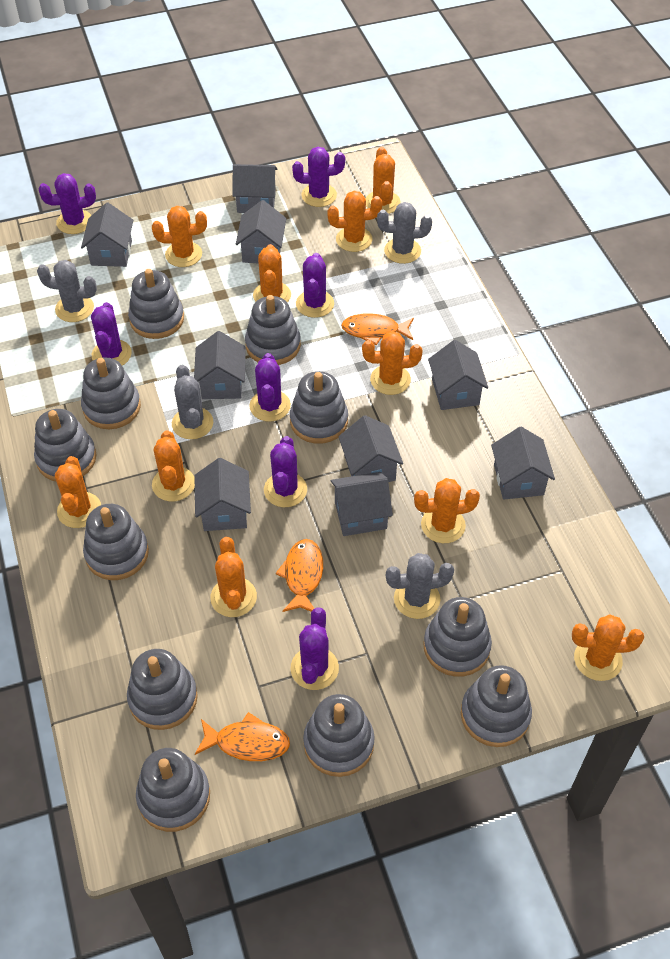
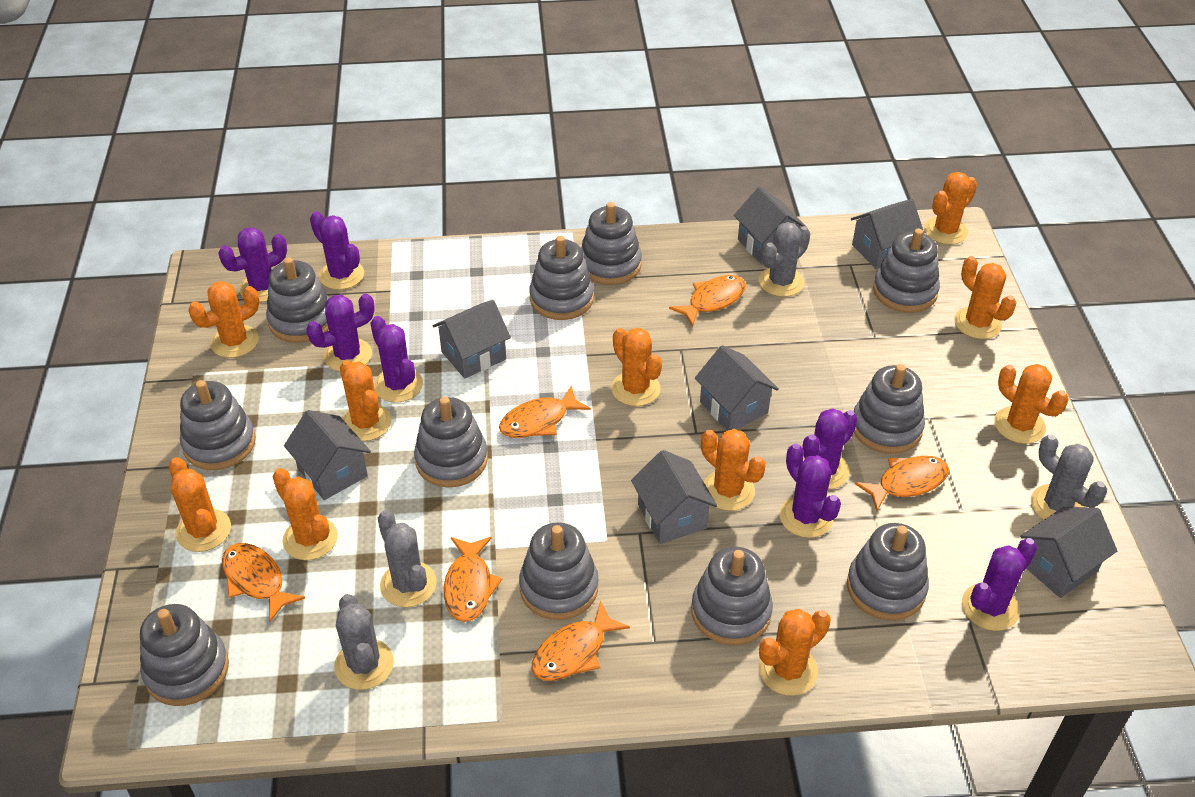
grey house: [81,203,133,267] [194,331,246,399] [194,458,251,531] [232,164,277,213] [236,200,286,264] [331,472,393,536] [338,415,403,482] [428,340,488,410] [491,427,555,500] = 9 -> [284,410,371,500] [433,300,511,379] [631,450,717,544] [695,345,779,430] [734,187,807,264] [851,199,924,270] [1020,507,1117,598] = 7
orange fish: [195,712,290,761] [276,539,323,612] [341,313,414,345] = 3 -> [222,543,305,623] [444,537,502,622] [499,385,591,438] [532,600,630,681] [669,275,746,327] [855,456,949,511] = 6

